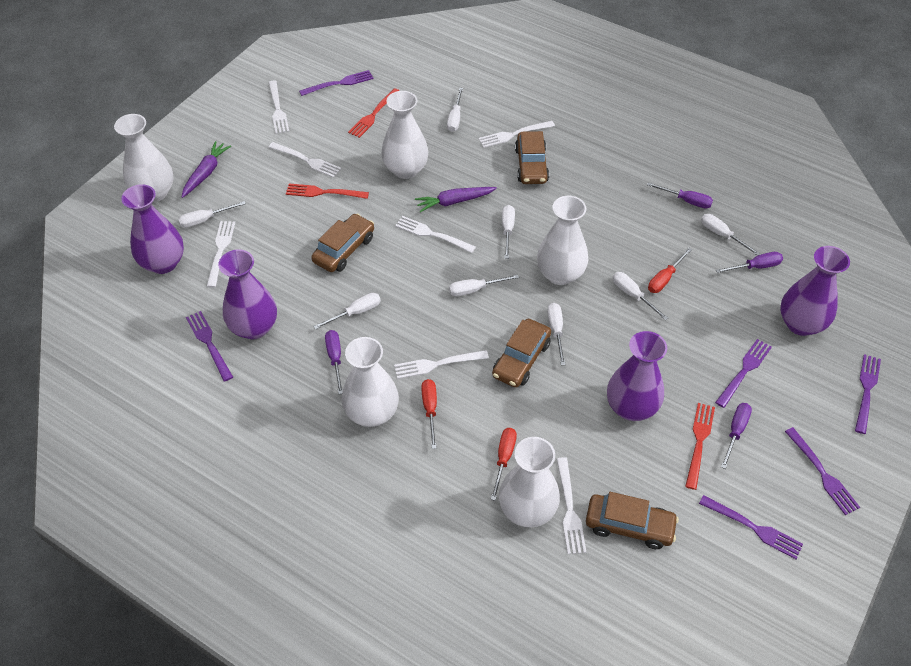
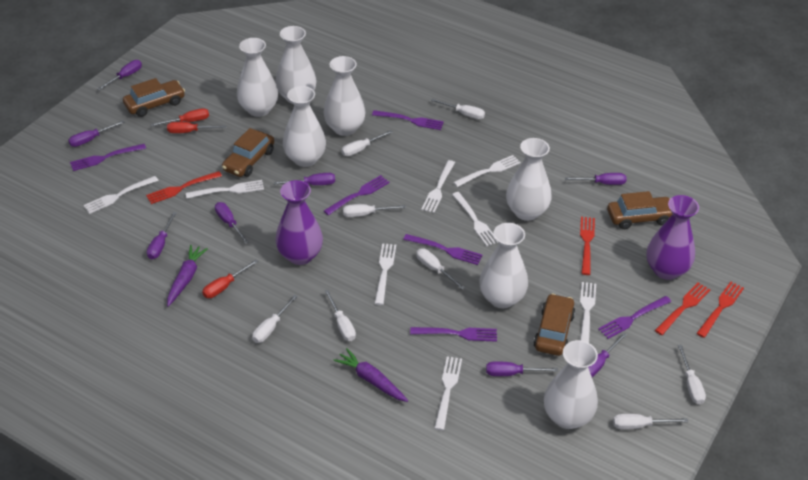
purple screwdriver: [325,330,343,394] [647,182,713,208] [716,252,783,273] [721,403,752,469] = 4 -> [68,120,125,147] [97,60,142,90] [147,212,177,259] [215,202,249,244] [274,173,335,185] [486,361,558,376] [565,173,627,185] [588,333,627,377] = 8
purple vase: [121,184,184,274] [218,249,277,339] [607,331,667,421] [780,246,850,336] = 4 -> [276,180,323,265] [647,195,699,280] = 2
red fork: [286,183,369,199] [348,88,400,138] [685,403,715,490] = 3 -> [146,171,222,204] [580,217,595,275] [655,283,710,335] [697,282,744,338] = 4
white fork: [206,221,235,288] [268,80,289,134] [269,142,341,178] [394,350,489,379] [395,216,476,253] [479,121,555,148] [556,457,586,554] = 7 -> [83,176,159,214] [186,180,264,199] [374,243,396,305] [421,160,455,213] [434,356,462,431] [452,192,498,246] [453,155,521,187] [580,282,596,343] = 8
white vase: [114,114,174,202] [342,337,399,427] [381,91,428,179] [499,437,560,527] [537,196,588,285] = 5 -> [237,38,278,117] [276,26,316,104] [283,86,326,167] [323,56,366,136] [479,223,528,308] [506,138,552,221] [544,340,598,429] = 7

